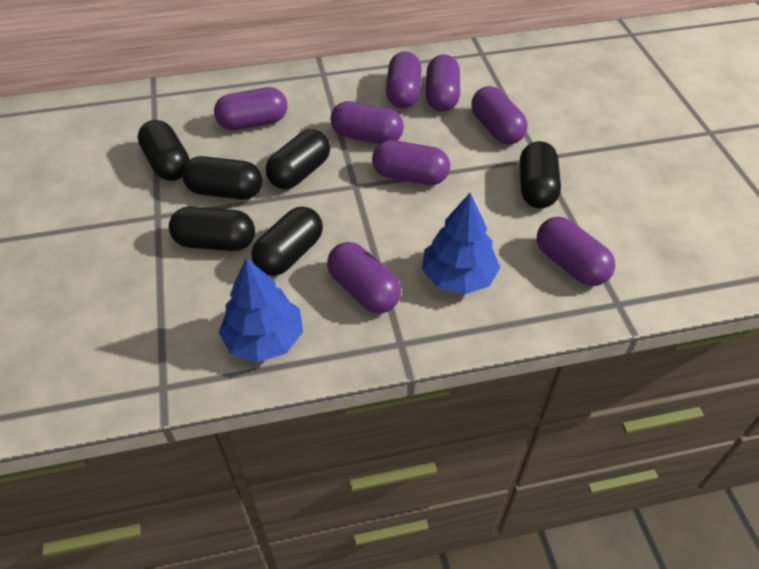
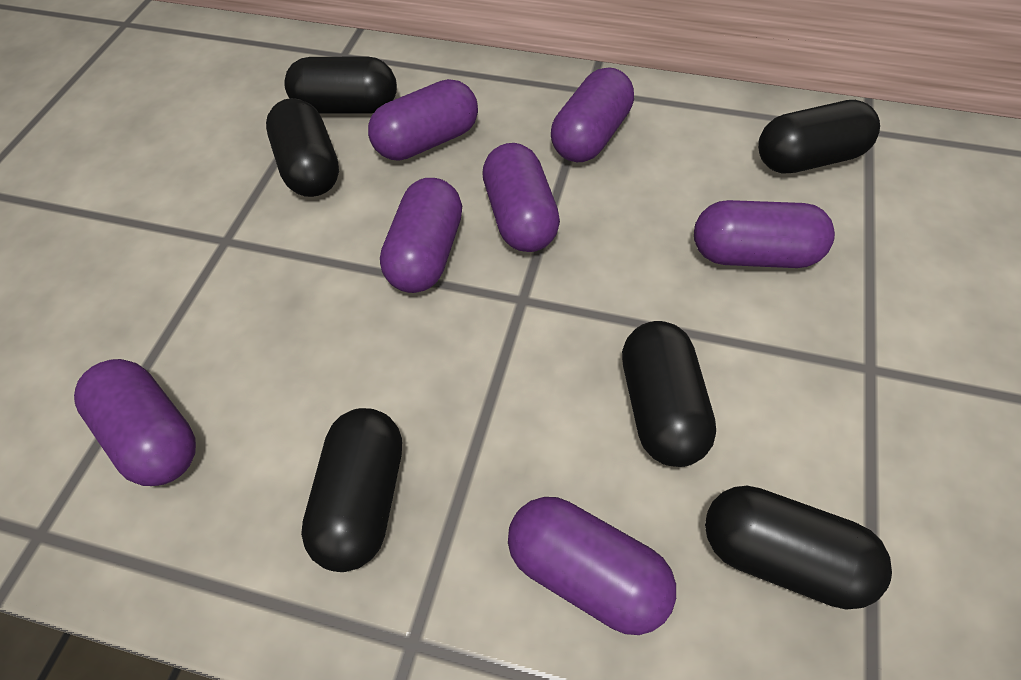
blue tree: [219,258,303,362] [422,193,500,294] = 2 -> none = 0
purple capsule: [214,87,288,130] [327,242,401,313] [331,101,404,144] [372,140,450,185] [386,51,422,108] [426,54,460,112] [471,86,527,145] [537,217,615,286] = 8 -> [74,359,196,486] [368,79,478,161] [380,178,462,293] [482,143,560,252] [508,497,676,635] [551,67,634,162] [694,200,835,268] = 7

